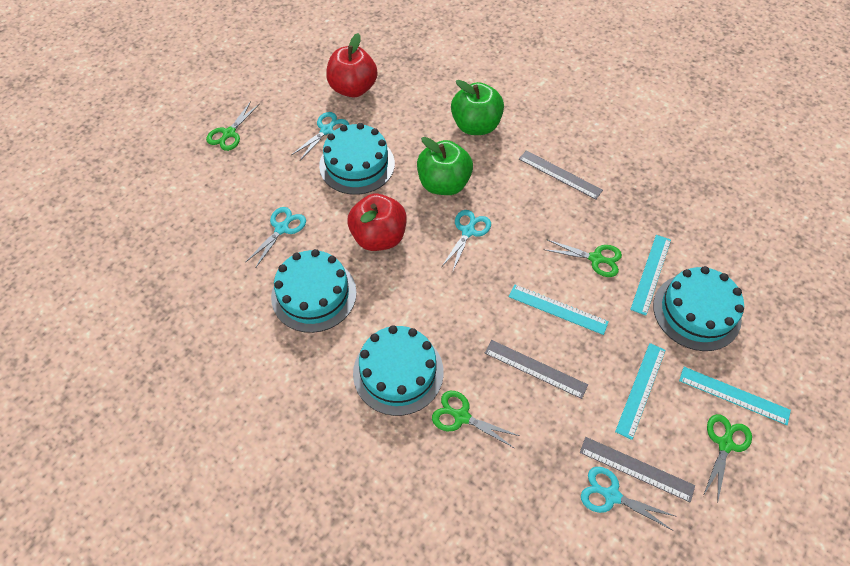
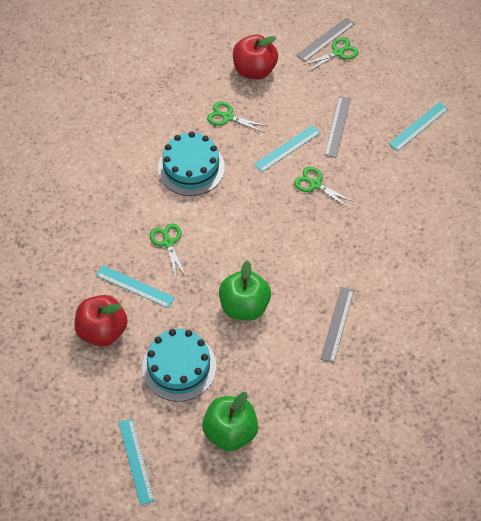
turquoise cake: [271,249,357,333] [319,123,395,195] [353,325,444,416] [653,266,744,351] = 4 -> [142,329,216,401] [158,132,225,196] = 2
turquoise scissors: [245,207,306,267] [291,112,349,160] [442,210,491,271] [581,467,677,530] = 4 -> none = 0

